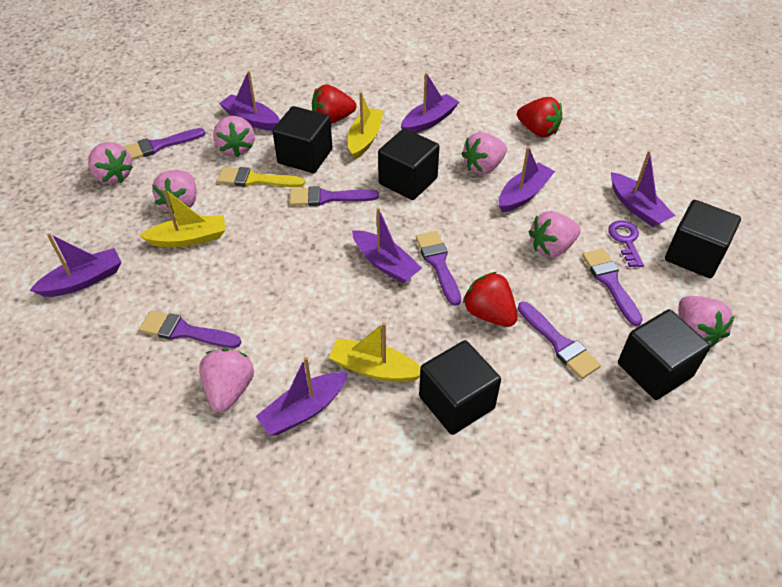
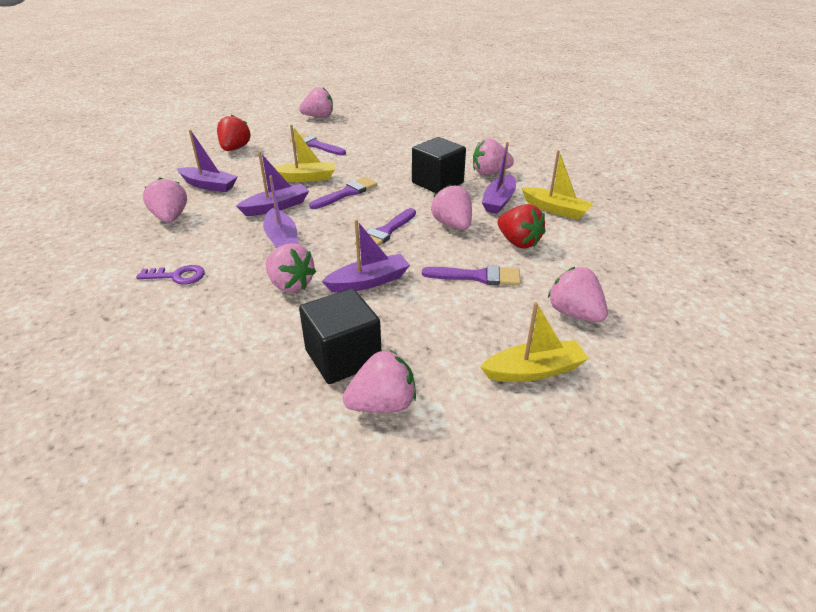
black cube: [272,106,333,173] [378,128,440,200] [419,340,501,435] [618,309,711,400] [665,200,741,278] = 5 -> [299,288,381,384] [412,137,466,193] = 2
purple boat: [30,233,122,297] [219,71,280,131] [256,357,348,435] [352,208,422,283] [401,73,459,133] [499,147,555,213] [611,150,675,227] = 7 -> [177,130,238,192] [236,152,309,216] [263,175,298,248] [322,219,410,293] [482,142,516,214] = 5
purple brush: [123,128,205,160] [139,311,241,348] [290,186,379,206] [416,231,461,306] [518,302,601,379] [582,248,643,326] = 6 -> [290,134,346,155] [309,177,378,209] [355,208,416,246] [422,265,521,286] = 4
red strawberry: [312,85,356,124] [463,272,517,327] [517,97,562,137] = 3 -> [217,115,251,151] [498,204,546,249] = 2
yellow brush: [217,167,305,187] = 1 -> none = 0

